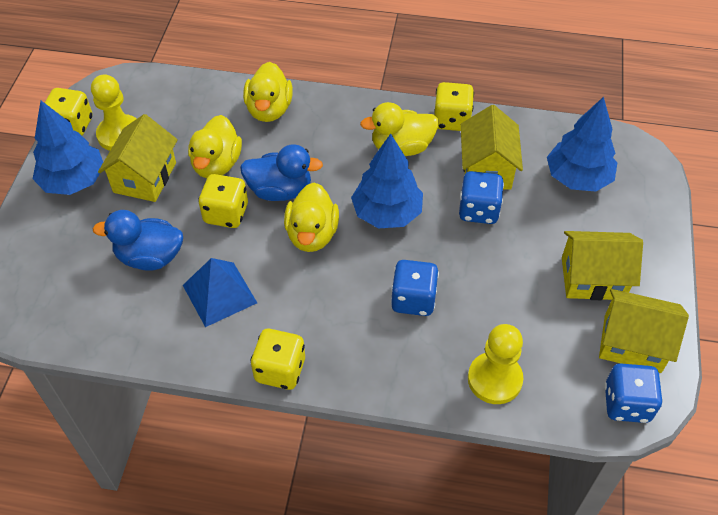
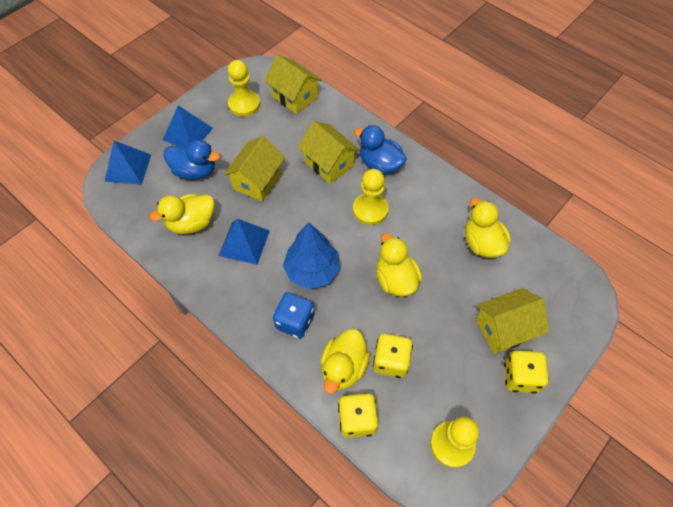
blue dice: [391,260,439,316] [459,171,504,224] [604,363,663,423] = 3 -> [273,292,314,338] = 1
blue pyramid: [183,258,257,327] = 1 -> [104,141,151,185] [163,105,213,146] [219,219,270,265] = 3
blue tree: [33,100,103,195] [351,134,423,229] [547,97,617,192] = 3 -> [283,222,340,289] = 1
yellow dice: [45,88,92,136] [198,174,248,228] [251,329,305,390] [434,82,474,131] = 4 -> [338,393,378,438] [373,334,413,378] [504,350,549,394] = 3
yellow pawn: [91,75,136,151] [468,324,524,404] = 2 -> [228,60,260,117] [353,169,389,225] [430,417,479,468] = 3

